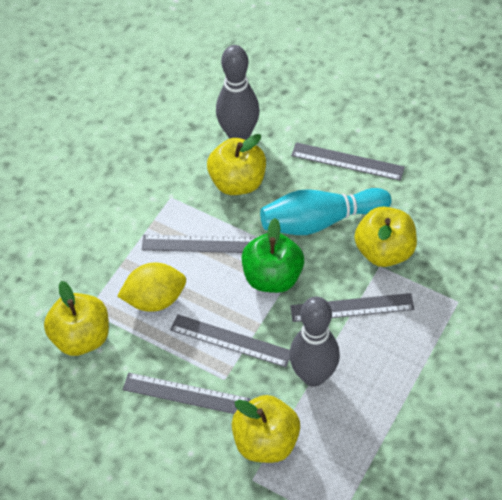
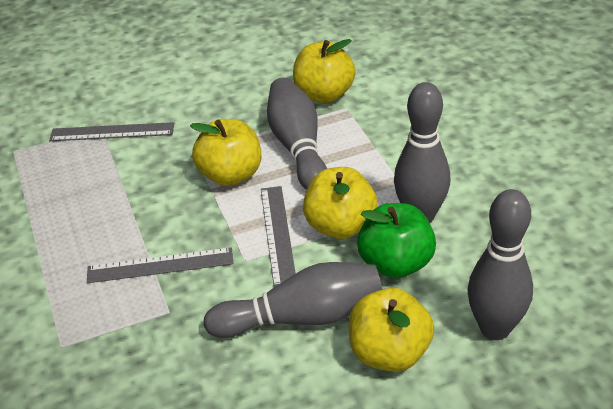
grey bowling pin: [216,45,260,140] [289,297,340,387] = 2 -> [204,262,382,338] [267,77,327,190] [394,82,450,223] [467,189,533,340] = 4
grey ruler: [123,373,250,414] [142,234,257,253] [170,314,290,367] [290,293,414,322] [291,142,405,181] = 5 -> [49,122,174,141] [87,247,233,283] [261,186,296,287] = 3
turquoise bowling pin: [260,188,391,235] = 1 -> none = 0
yellow lemon: [117,263,186,312] = 1 -> none = 0

